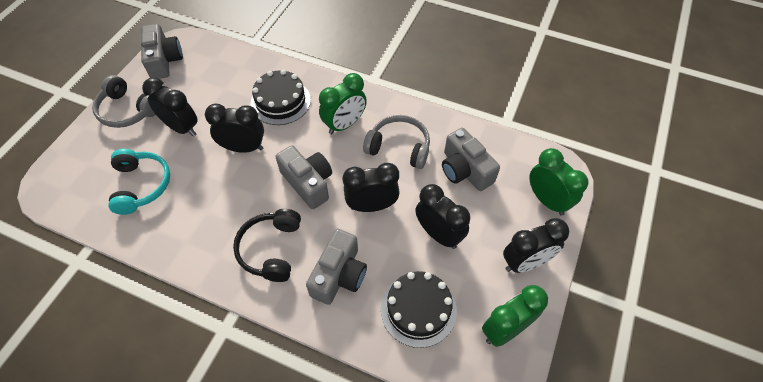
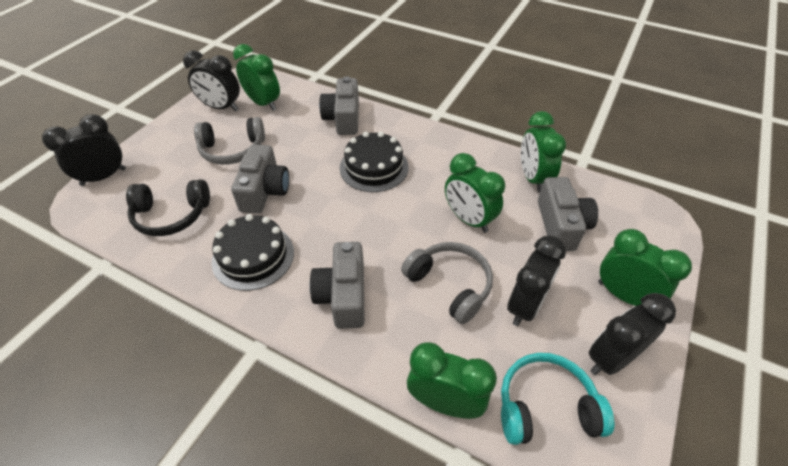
black clock: [142,78,198,137] [205,104,264,153] [343,163,400,212] [415,184,470,249] [503,218,569,273] = 5 -> [42,114,126,186] [183,51,240,111] [507,235,566,326] [589,293,676,375] = 4
green clock: [319,73,367,134] [482,285,548,347] [529,148,588,216] = 3 -> [233,44,280,111] [407,342,497,419] [445,153,505,233] [521,111,566,193] [599,229,692,306] = 5

